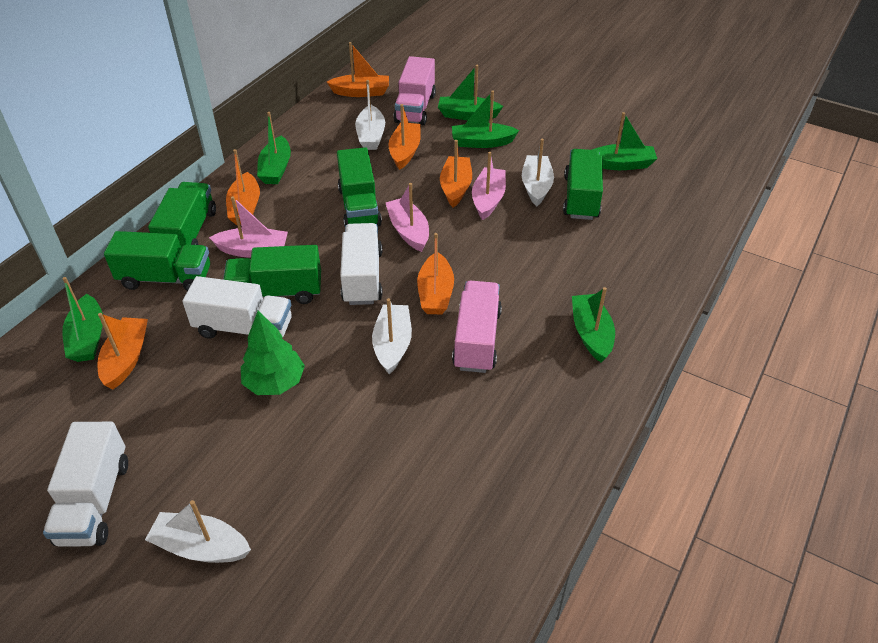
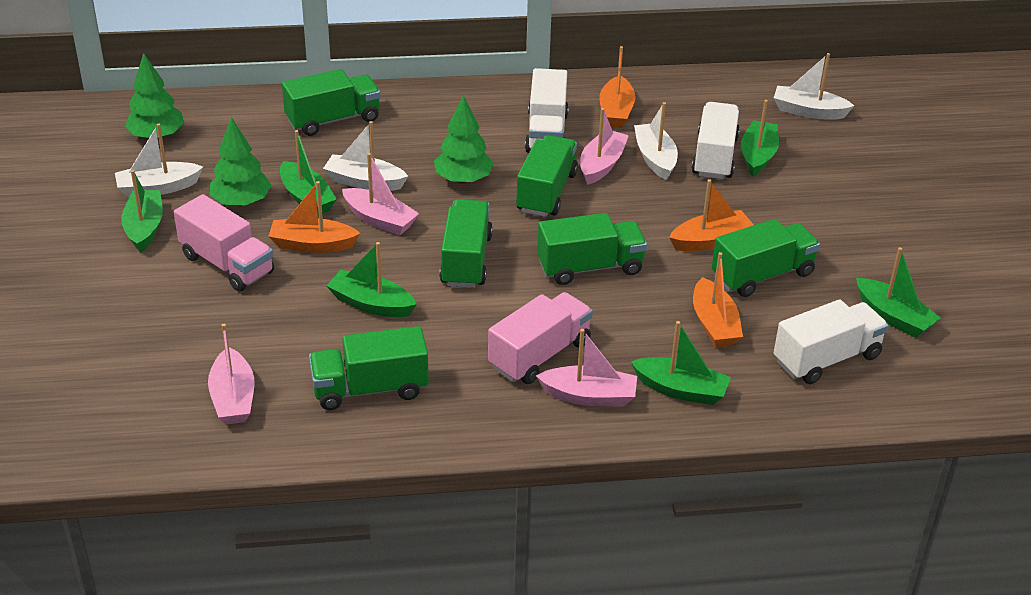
green tree: [241,311,305,395] = 1 -> [125,53,184,140] [210,117,272,207] [434,95,494,184] = 3
green truck: [104,231,210,291] [148,182,216,248] [223,245,321,304] [337,147,382,226] [563,149,603,220] = 5 -> [282,69,381,136] [309,326,429,410] [440,199,493,288] [516,135,578,217] [537,213,647,285] [712,219,820,297] = 6
orange boat: [98,313,148,389] [226,149,260,225] [327,42,389,97] [388,104,421,170] [417,233,454,314] [440,140,472,207] = 6 -> [268,181,360,253] [599,46,636,128] [669,179,754,251] [693,252,743,348] = 4
pink boat: [209,196,288,258] [385,183,429,252] [472,152,506,220] = 3 -> [208,324,254,425] [342,153,419,235] [536,329,637,406] [580,108,629,185] = 4

